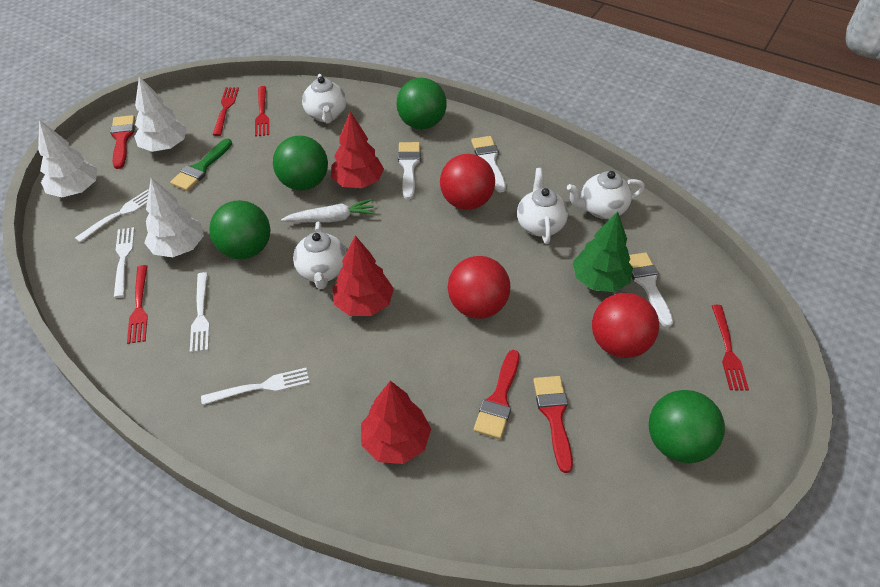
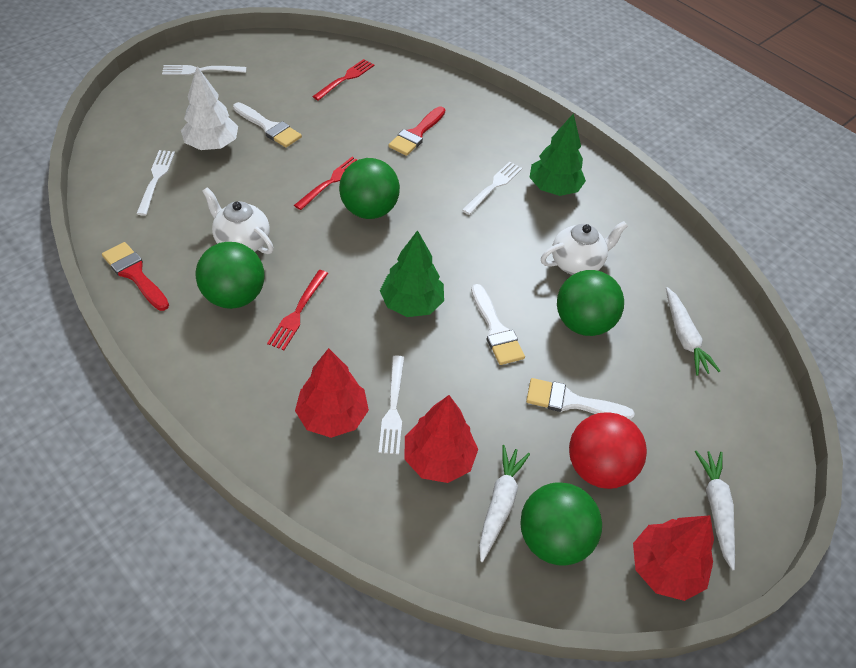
green brush: [170,138,232,191] = 1 -> none = 0
green tree: [573,212,633,292] = 1 -> [380,230,444,317] [529,113,586,196] = 2
red ball: [440,154,495,210] [448,256,510,319] [592,293,659,358] = 3 -> [569,412,647,489] = 1
red brush: [110,115,135,169] [474,350,520,439] [533,376,573,473] = 3 -> [102,242,169,311] [388,107,445,156] = 2
red fork: [127,265,148,344] [213,87,239,136] [255,86,269,137] [712,305,749,391] = 4 -> [267,270,328,350] [294,157,357,210] [312,59,374,101] = 3
white carrot: [281,199,375,223] = 1 -> [479,445,530,562] [666,287,720,376] [695,450,735,571] = 3
white teapot: [293,222,347,289] [302,74,346,123] [517,168,568,244] [567,171,645,219] = 4 -> [202,187,274,254] [541,221,628,275] = 2
white tree: [38,120,97,197] [134,76,187,152] [144,178,204,257] = 3 -> [181,66,238,150] = 1

